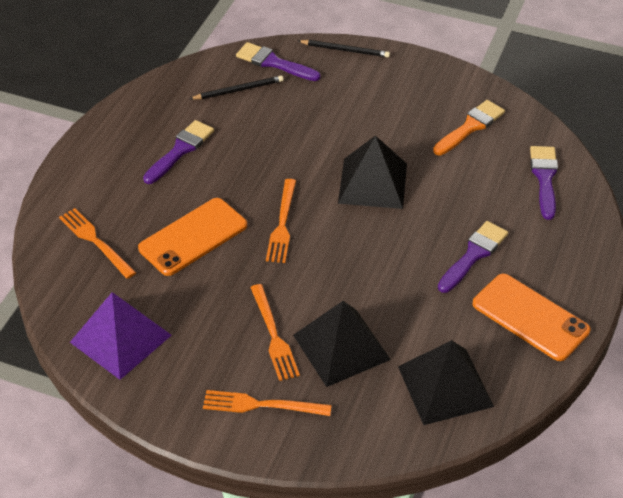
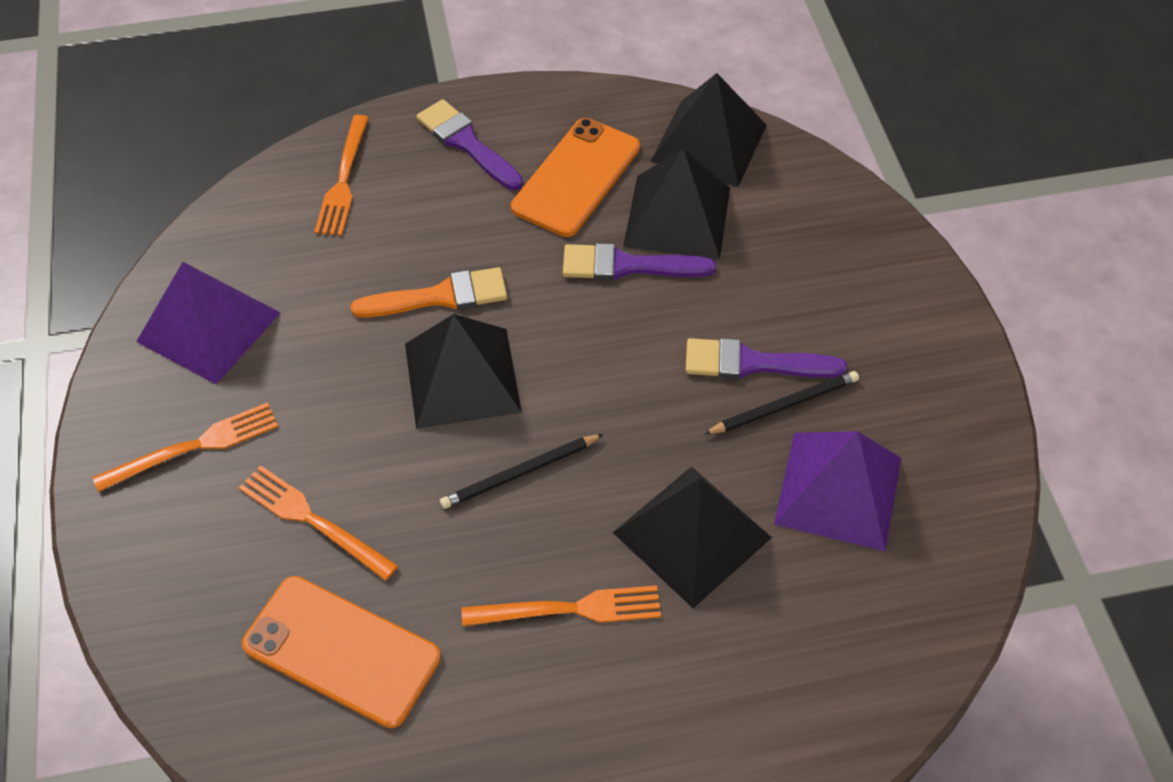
black pyramid: [293,301,391,387] [338,135,407,209] [398,340,494,425] = 3 -> [405,314,522,429] [613,466,772,608] [623,148,730,259] [651,73,767,187] = 4
purple brush: [143,120,214,184] [236,42,321,81] [438,221,508,293] [530,146,558,220] = 4 -> [416,99,523,190] [563,243,716,280] [685,338,847,379] = 3
purple pyramid: [70,292,172,380] = 1 -> [136,262,281,384] [774,431,901,552] = 2

